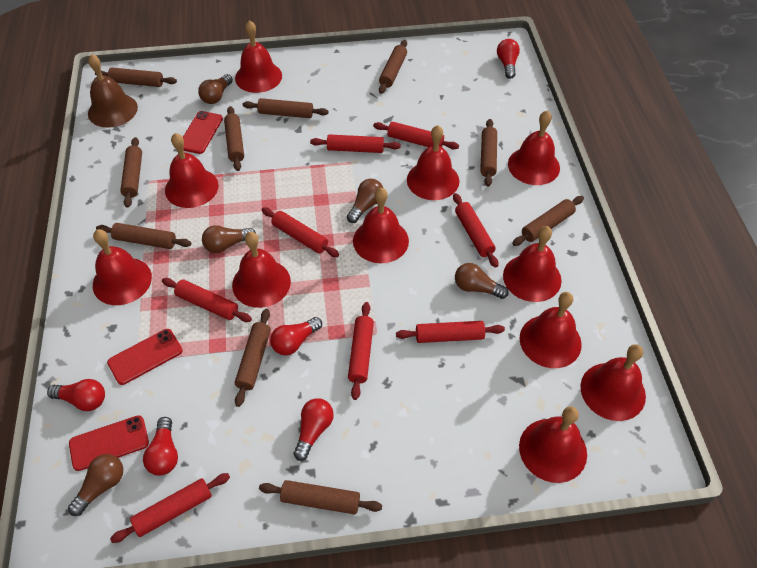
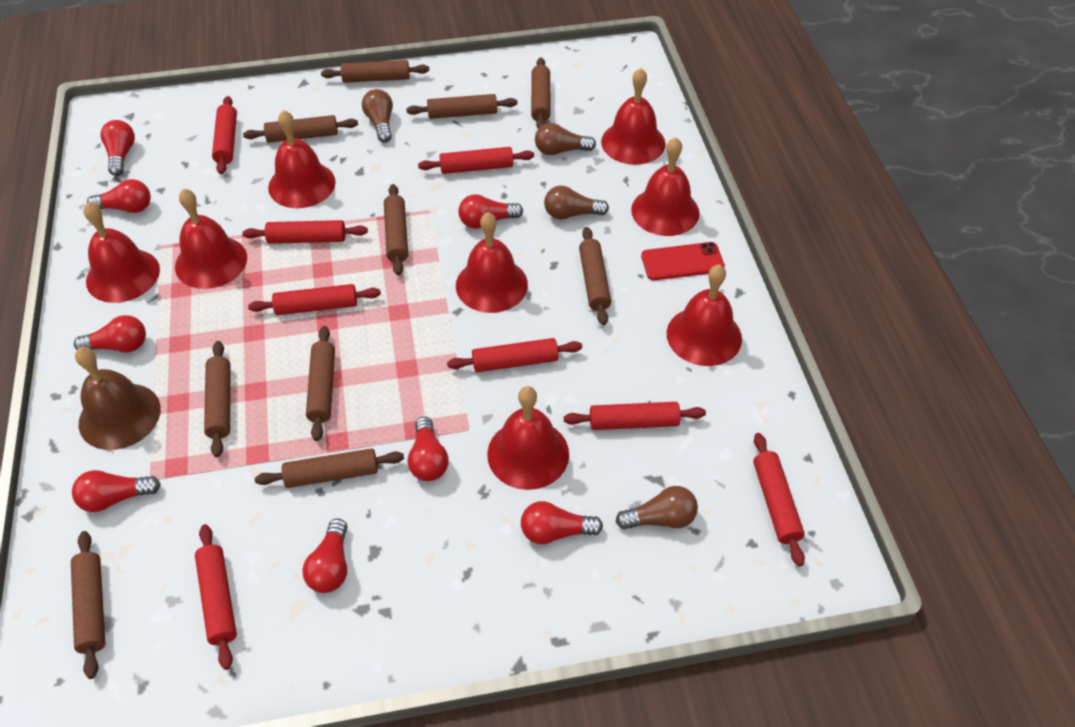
brown light bulb: [68,454,123,516] [198,74,233,104] [202,225,256,253] [347,179,383,223] [455,263,509,299] = 5 -> [362,89,393,143] [535,123,596,155] [544,186,609,220] [616,486,698,530] = 4
red bell: [93,229,152,305] [165,133,218,208] [232,232,291,308] [235,20,282,93] [353,188,409,263] [407,125,459,200] [503,226,562,302] [508,110,560,185] [519,406,587,483] [520,292,582,368] [580,344,646,421] = 11 -> [83,202,160,303] [175,189,247,289] [268,110,336,208] [456,212,528,313] [487,386,569,490] [601,68,666,165] [631,137,700,236] [667,264,742,366] = 8
red light bulb: [47,379,105,411] [143,417,178,476] [270,317,322,355] [294,398,334,461] [497,39,520,79] = 5 -> [72,470,161,512] [74,315,146,352] [87,179,151,213] [101,120,135,176] [302,519,347,593] [408,417,449,481] [458,194,523,228] [521,501,603,544] = 8
red phone: [69,415,149,471] [107,329,183,385] [183,111,223,154] = 3 -> [641,242,725,280] = 1

